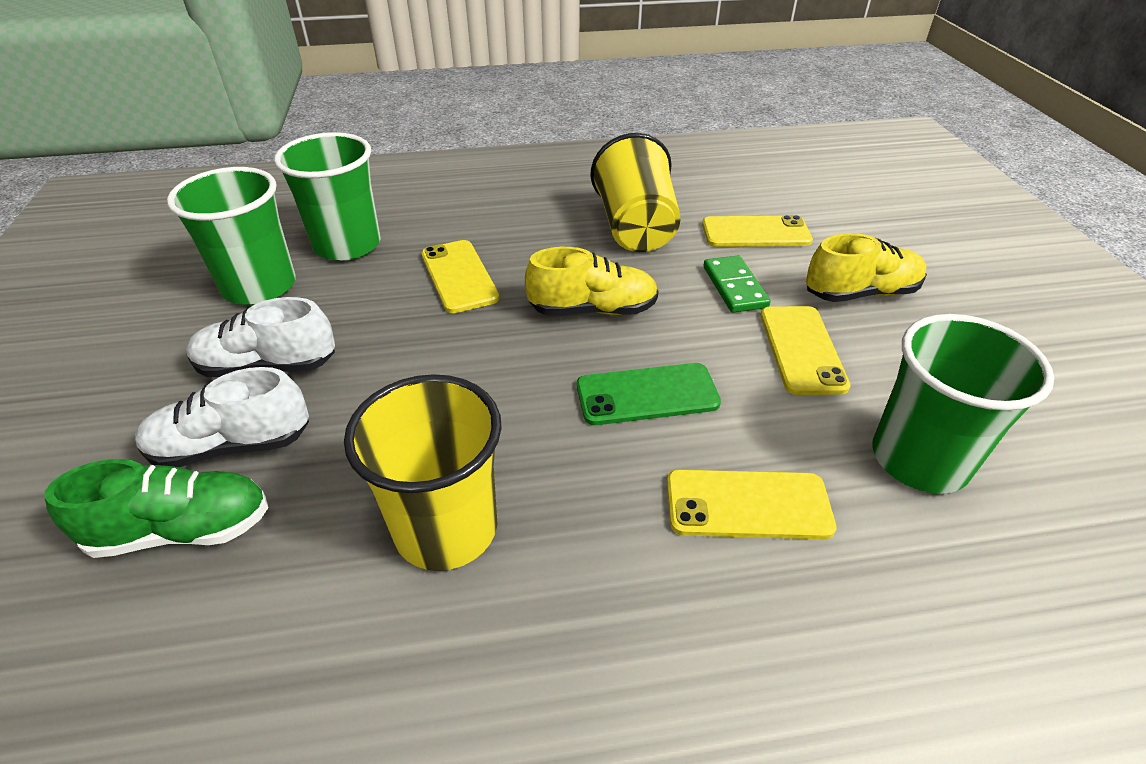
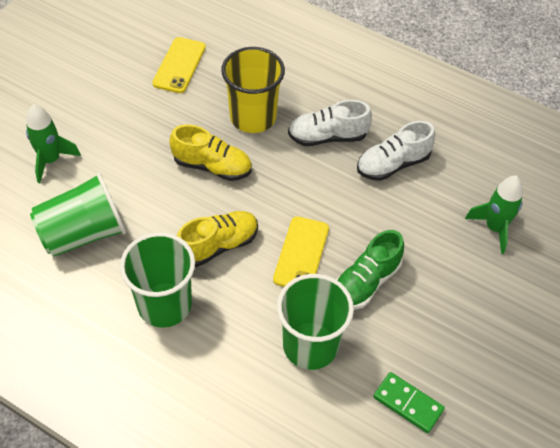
green phone: [577,363,721,425] = 1 -> none = 0
green rocket: none = 0 -> [26,104,81,183] [465,176,523,254] = 2
yellow cup: [344,374,502,571] [590,133,681,252] = 2 -> [221,47,285,133] = 1
yellow phone: [421,240,499,313] [667,470,837,539] [702,215,813,247] [760,306,851,395] = 4 -> [153,37,206,93] [273,216,329,287] = 2

